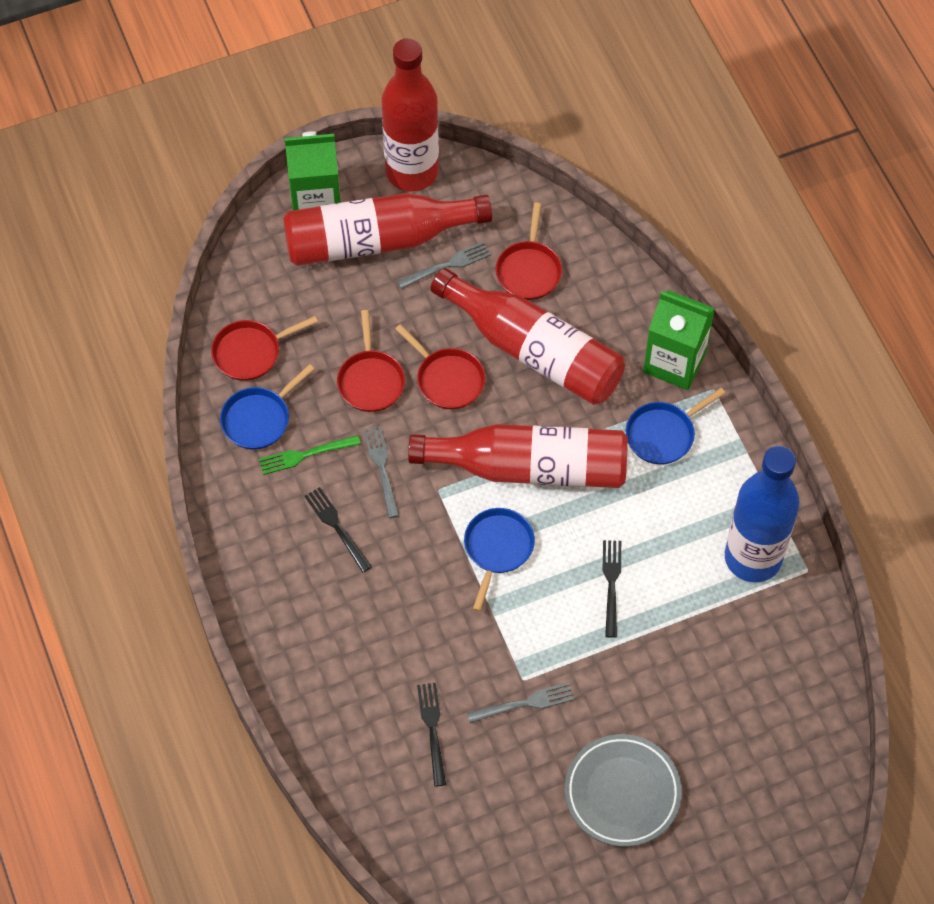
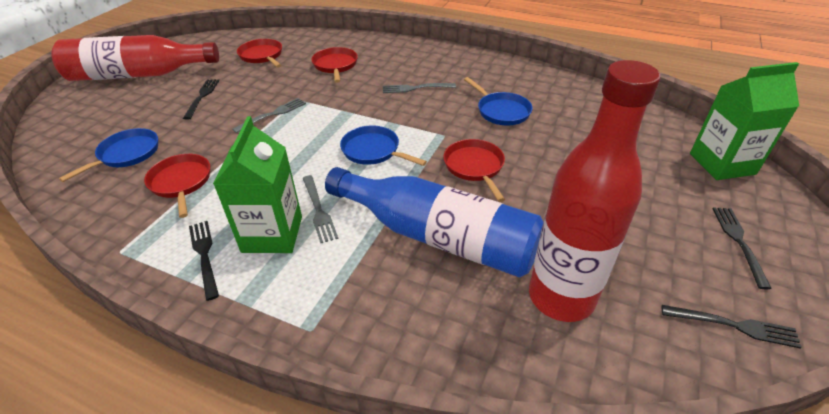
black fork: [304,487,372,572] [417,683,446,786] [603,540,621,638] = 3 -> [183,79,219,120] [189,221,219,301] [662,305,802,349] [712,207,772,289] = 4
green fork: [259,435,361,475] = 1 -> none = 0
grey plate: [565,734,682,847] = 1 -> none = 0
red bottle: [283,193,492,266] [381,38,439,192] [408,424,628,488] [430,268,625,405] = 4 -> [51,35,219,81] [529,60,661,322] = 2

